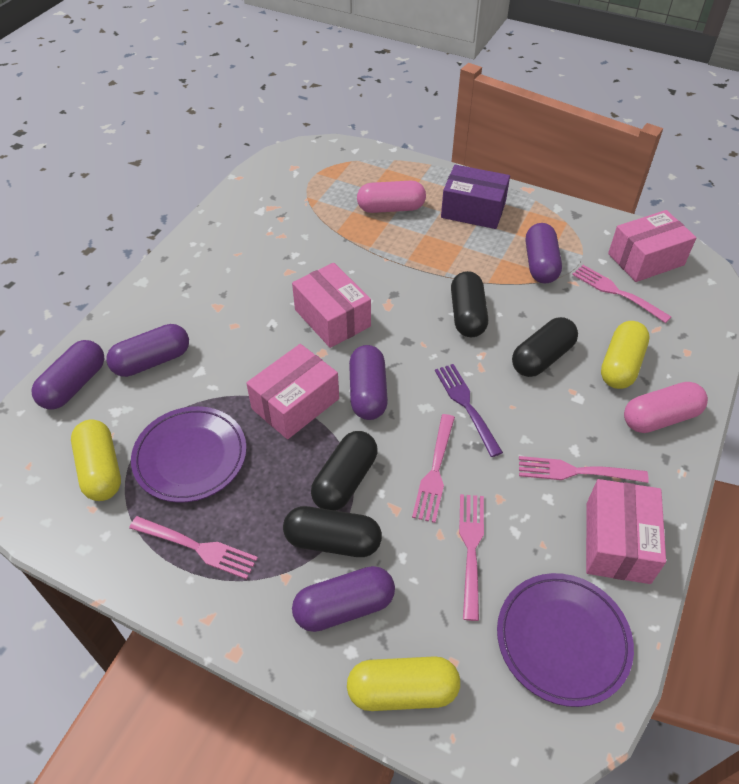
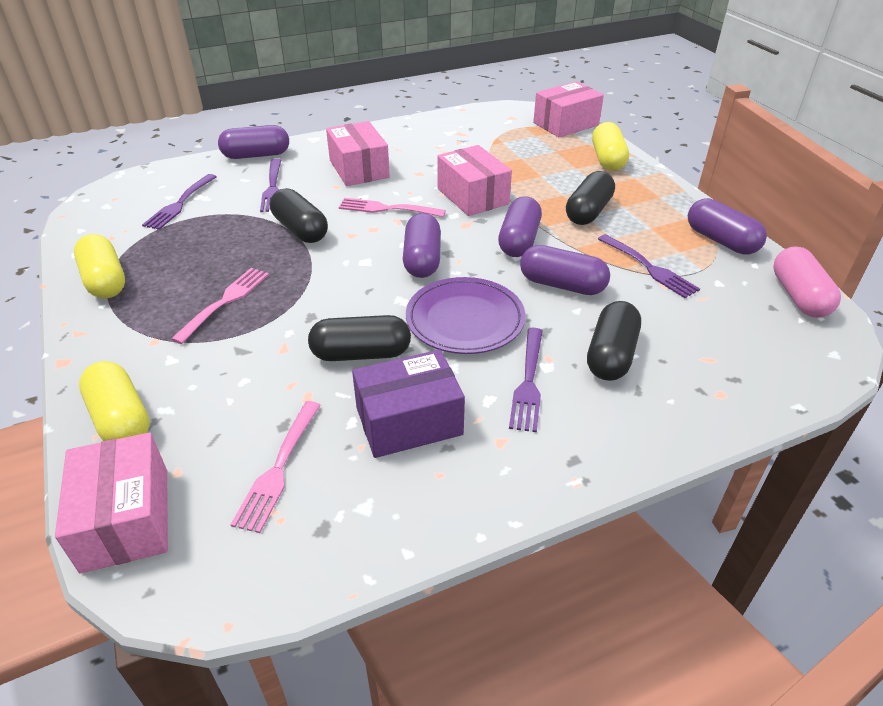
pink capsule: [357,181,426,213] [624,382,708,433] = 2 -> [773,246,841,318] = 1
pink fork: [129,516,258,579] [412,414,455,523] [459,494,484,621] [519,456,649,483] [572,265,671,323] = 5 -> [171,268,269,344] [230,401,321,533] [339,198,446,217] = 3
purple fork: [435,364,503,457] = 1 -> [142,174,217,230] [260,159,281,212] [509,328,543,432] [598,234,700,298] = 4
purple plate: [131,406,247,503] [497,573,634,707] = 2 -> [406,277,526,354] = 1

